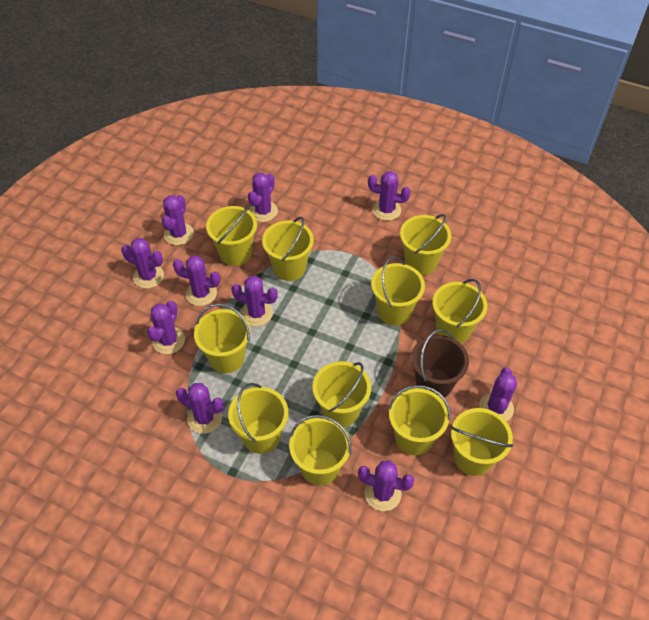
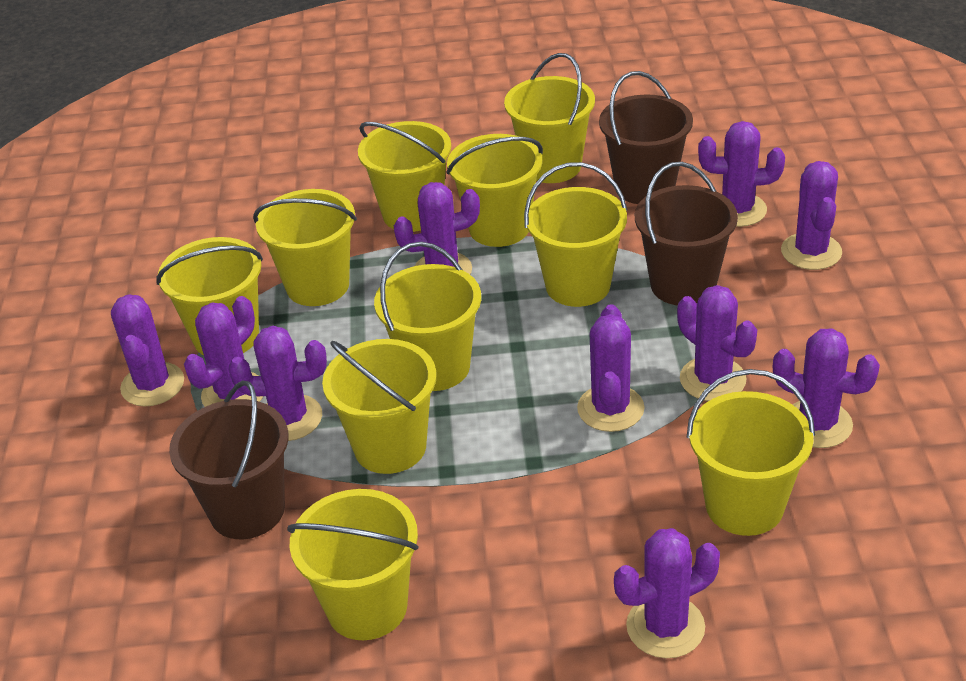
brown bucket: [411,329,469,398] = 1 -> [169,380,288,539] [599,71,693,204] [635,162,738,305] = 3
yellow bucket: [194,303,250,373] [206,205,257,266] [228,383,288,454] [262,217,314,281] [289,415,352,485] [312,361,371,427] [371,257,425,326] [388,385,451,455] [400,214,451,275] [432,279,487,344] [451,408,513,476] = 11 -> [156,237,263,355] [253,189,357,306] [287,489,418,640] [322,339,437,474] [358,121,451,232] [374,242,481,391] [447,134,543,247] [504,53,595,183] [524,162,627,307] [687,369,815,536] = 10

